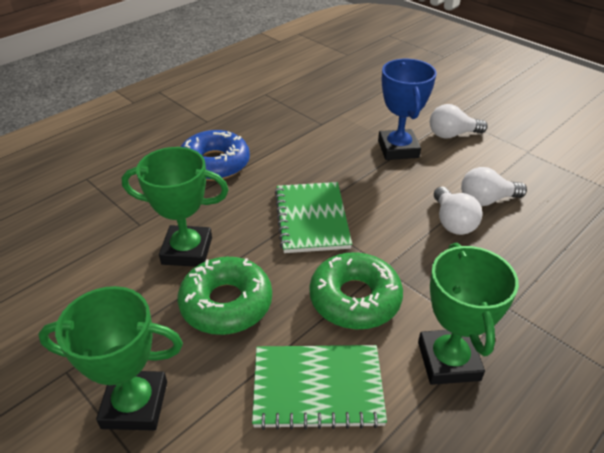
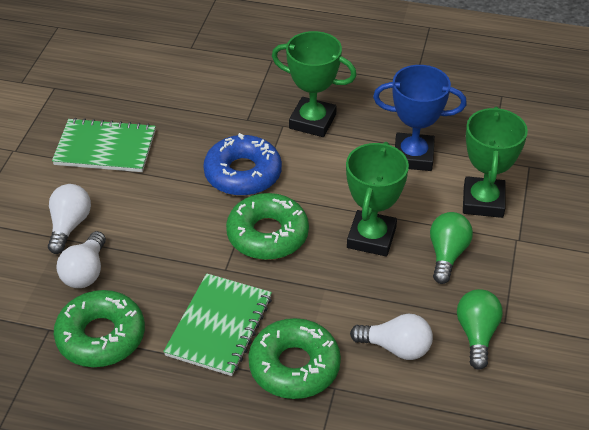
green donut: [178,257,272,335] [310,252,403,330] = 2 -> [54,290,145,367] [226,193,309,260] [248,318,341,399] = 3
green light bulb: none = 0 -> [430,212,473,284] [457,289,503,370] = 2

